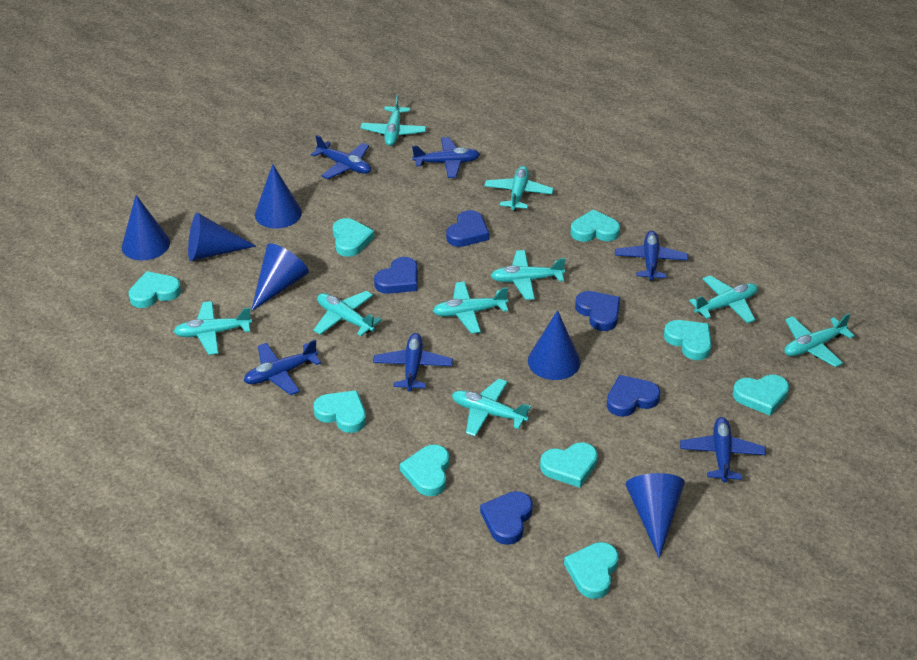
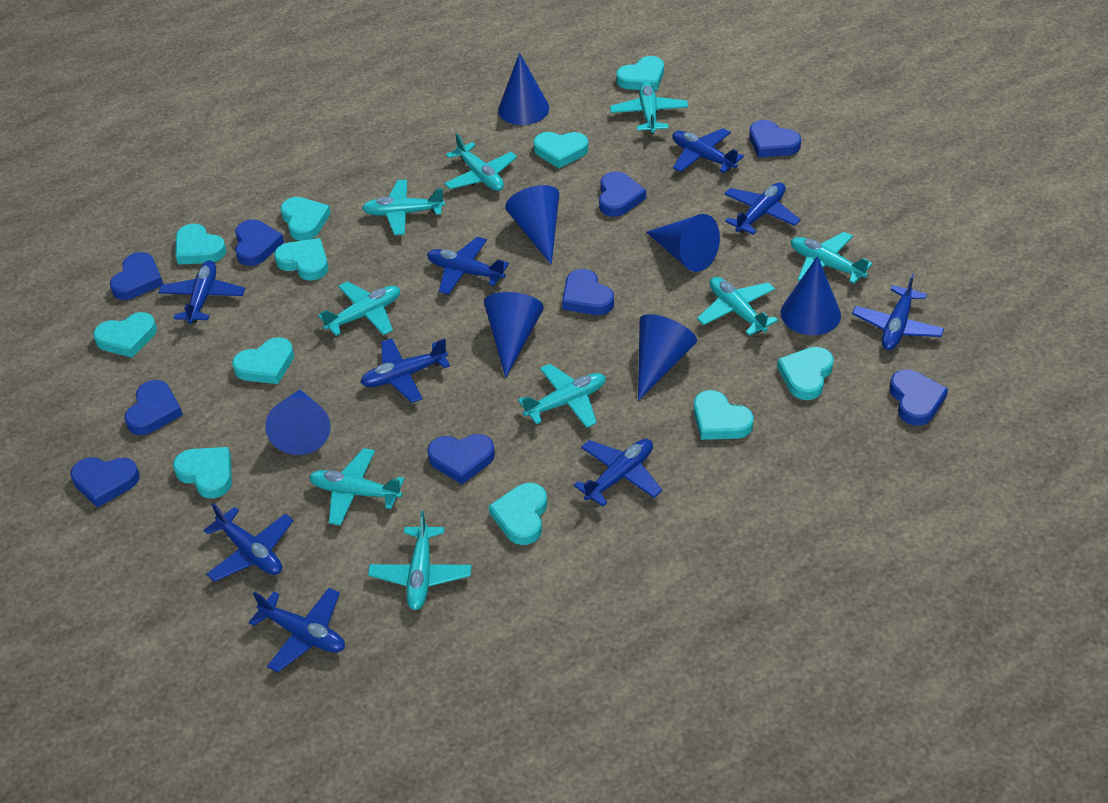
blue cone: [122,195,170,260] [188,213,256,261] [251,244,309,311] [255,164,302,228] [528,310,580,380] [625,473,685,558] = 6 -> [265,390,331,455] [484,292,544,378] [498,53,549,125] [505,185,560,265] [638,314,697,401] [646,214,720,272] [781,256,841,335] = 7
blue heart: [374,257,418,294] [446,210,489,247] [480,491,533,545] [575,291,620,331] [607,375,660,417] = 5 -> [70,457,140,508] [110,252,164,300] [124,380,183,435] [235,219,284,266] [427,434,495,484] [562,269,614,315] [599,171,646,217] [749,120,801,158] [889,369,948,426] = 9
blue plane: [244,339,321,395] [311,135,371,179] [373,333,453,391] [412,137,480,178] [615,231,688,281] [680,417,766,483] = 6 -> [158,260,245,324] [203,503,294,582] [249,588,345,673] [360,338,450,403] [427,237,509,295] [574,439,662,507] [672,128,744,173] [724,182,801,235] [852,274,944,350] = 9
turquoise heart: [129,271,181,308] [314,390,366,433] [333,218,375,257] [400,444,449,496] [540,442,598,488] [564,542,619,599] [570,209,620,242] [664,320,712,360] [733,375,789,416] = 9 -> [93,312,157,358] [173,447,232,498] [176,224,227,265] [232,337,294,384] [274,238,328,281] [280,197,331,241] [489,483,547,545] [533,132,588,168] [616,56,664,91] [694,390,754,440] [777,347,834,400] = 11

